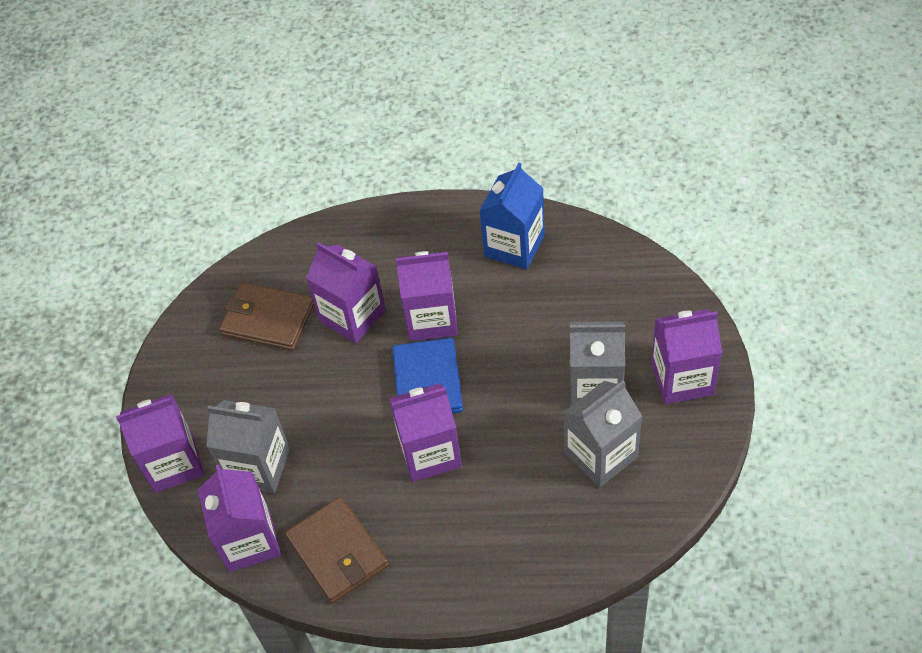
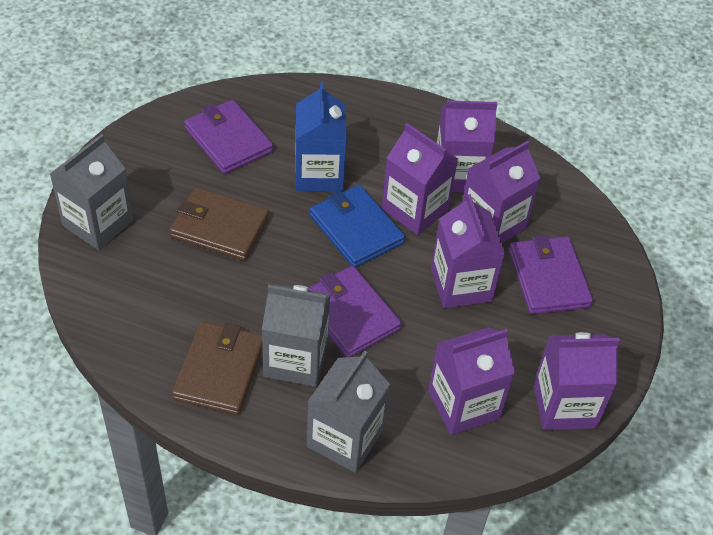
purple wallet: none = 0 -> [184,100,273,174] [308,266,402,357] [509,235,593,314] = 3

